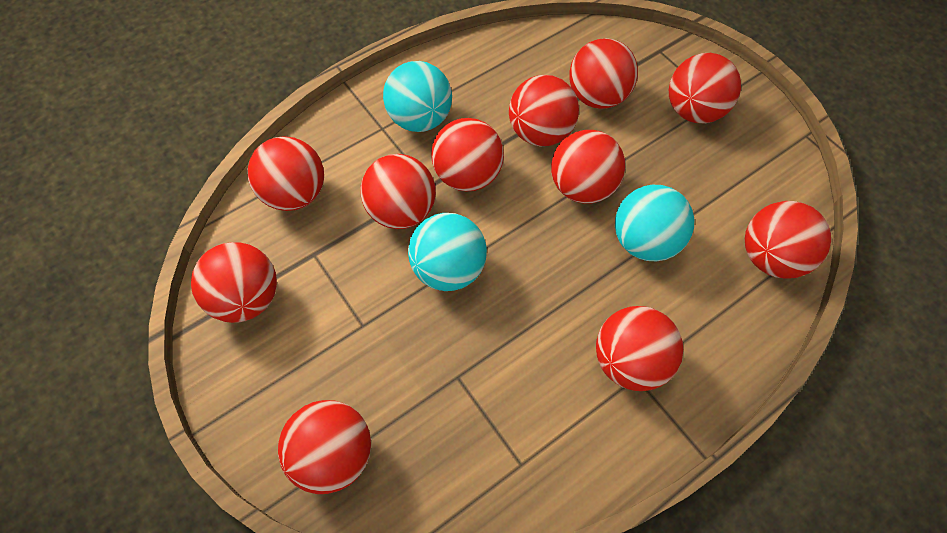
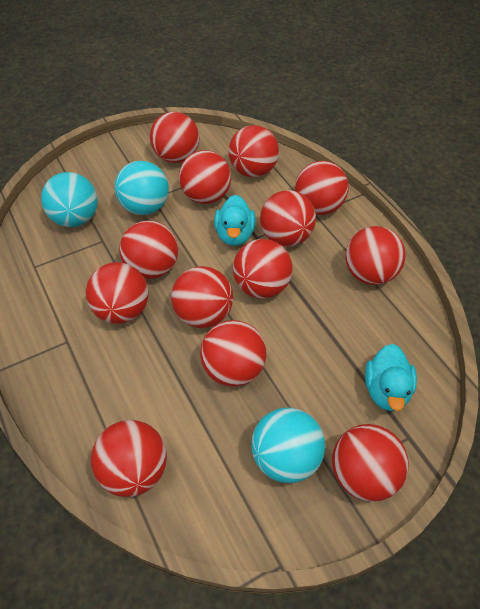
red ball: [191,242,277,323] [248,136,324,211] [278,400,371,494] [360,154,436,229] [431,118,504,191] [509,75,579,147] [551,130,625,204] [569,38,638,109] [596,306,683,391] [669,53,741,123] [745,201,831,279] = 11 -> [86,262,148,324] [91,420,167,497] [119,220,178,279] [150,112,200,163] [171,266,233,328] [179,150,231,204] [200,320,267,387] [228,125,279,177] [233,239,292,299] [260,190,316,246] [295,161,349,215] [332,424,409,502] [345,226,406,285] = 13
turquoise duck: none = 0 -> [214,195,256,246] [365,344,417,411] = 2

